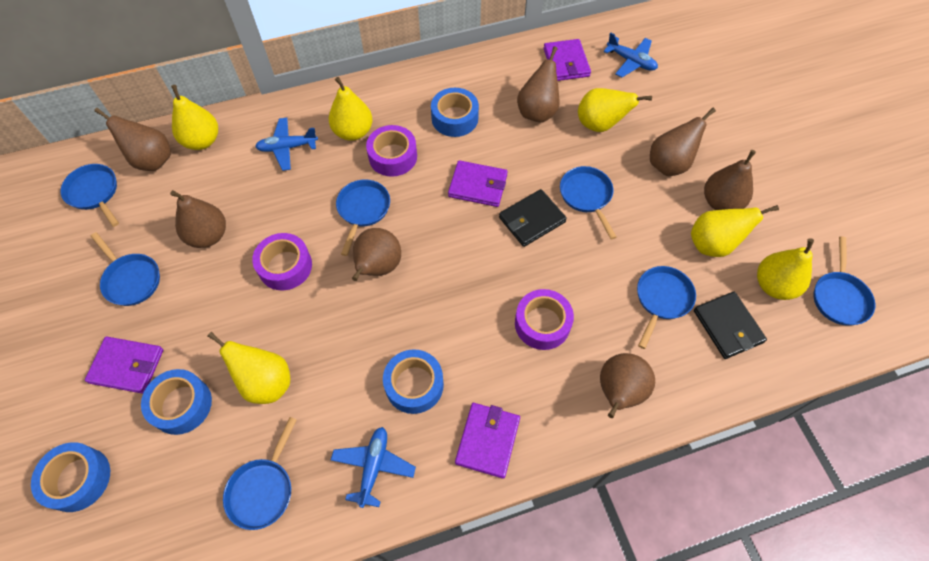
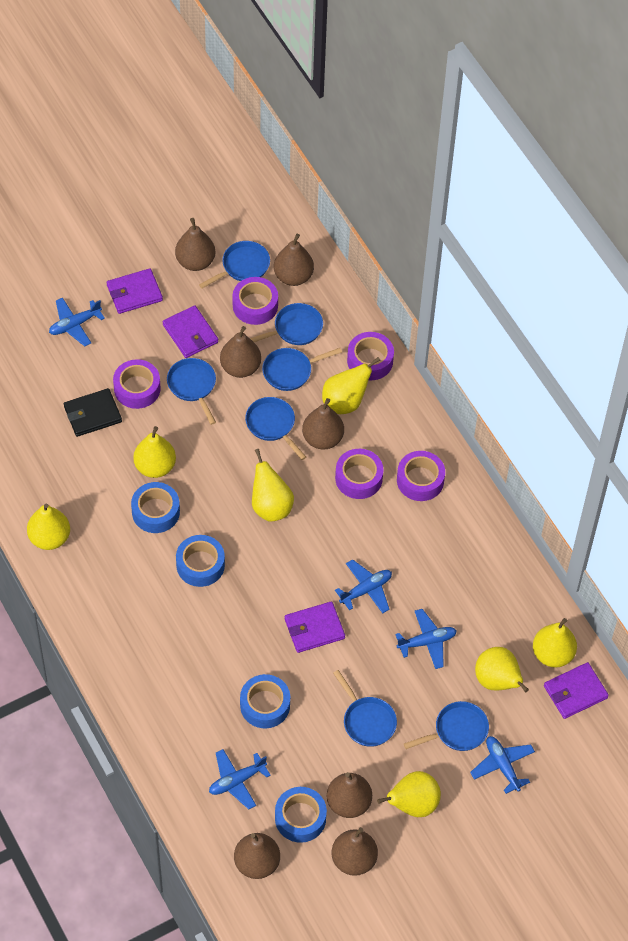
black wallet: [499,189,567,247] [694,292,767,359] = 2 -> [64,388,122,437] = 1
blue plane: [255,118,318,171] [331,427,416,508] [603,32,658,78] = 3 -> [49,298,105,346] [209,749,271,809] [335,559,392,613] [395,609,457,669] [470,736,535,794] = 5
purple tape: [252,233,312,290] [366,125,417,177] [515,289,574,350] = 3 -> [113,359,161,409] [233,277,278,325] [335,449,384,499] [347,332,394,380] [397,451,445,501] = 5
yellow pear: [171,85,218,150] [208,332,290,404] [329,77,373,141] [578,88,652,132] [691,205,779,257] [757,238,814,300] = 6 -> [27,503,70,550] [133,426,176,478] [252,449,294,522] [322,357,381,414] [377,771,441,817] [475,647,529,692] [533,618,577,668] = 7

